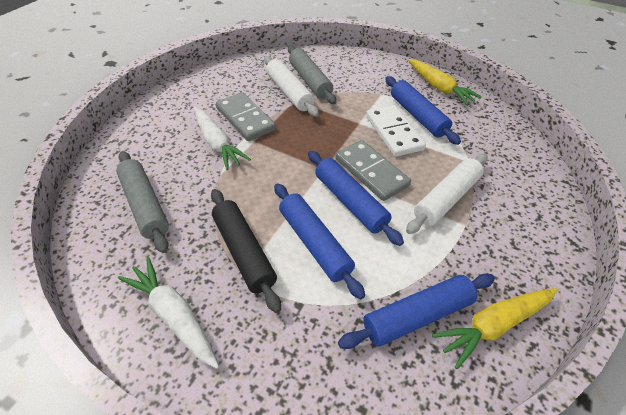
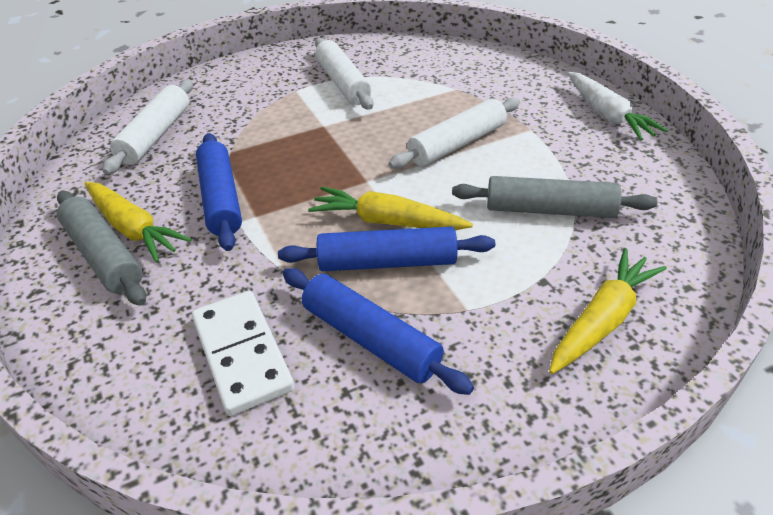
black rolling pin: [211,189,281,313] = 1 -> none = 0
blue rolling pin: [274,183,365,300] [308,151,404,246] [338,273,495,349] [385,76,461,145] = 4 -> [196,133,242,251] [278,227,495,271] [283,268,474,395] = 3
grey domino: [216,92,276,141] [335,140,411,201] = 2 -> none = 0
white carrot: [118,257,219,369] [194,107,251,170] = 2 -> [568,72,668,141] = 1
white rolling pin: [264,56,319,117] [406,154,487,234] = 2 -> [102,80,193,175] [315,38,373,110] [389,98,520,169] = 3
yellow carrot: [408,59,482,105] [432,288,557,369] = 2 -> [85,182,192,263] [308,186,473,230] [549,248,667,374] = 3

